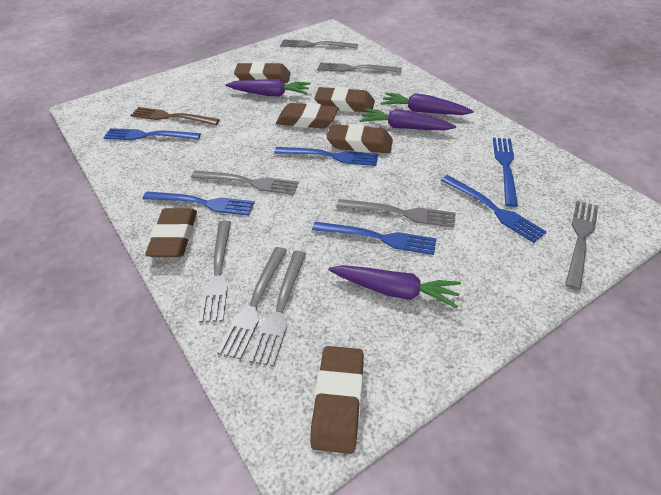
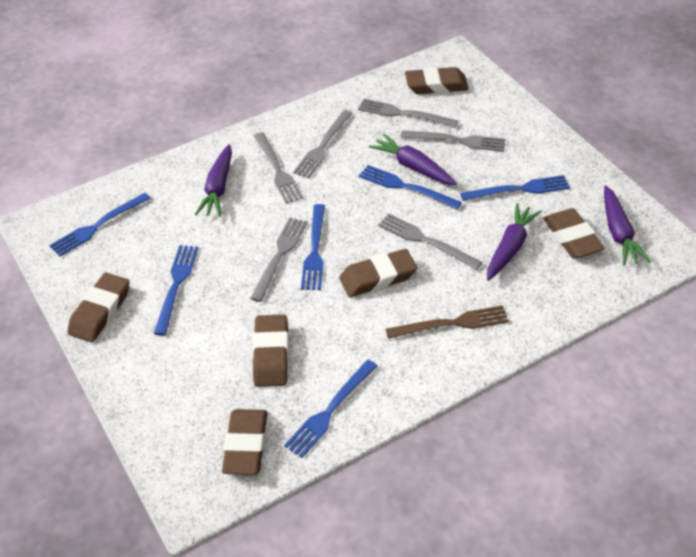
grey fork: [191,170,299,195] [199,221,231,323] [217,247,287,360] [249,251,306,366] [280,39,358,49] [318,62,402,73] [336,199,456,228] [565,201,598,290] = 8 -> [250,218,307,302] [254,132,303,203] [293,110,353,178] [358,99,458,128] [378,213,482,270] [401,130,506,151] = 6

